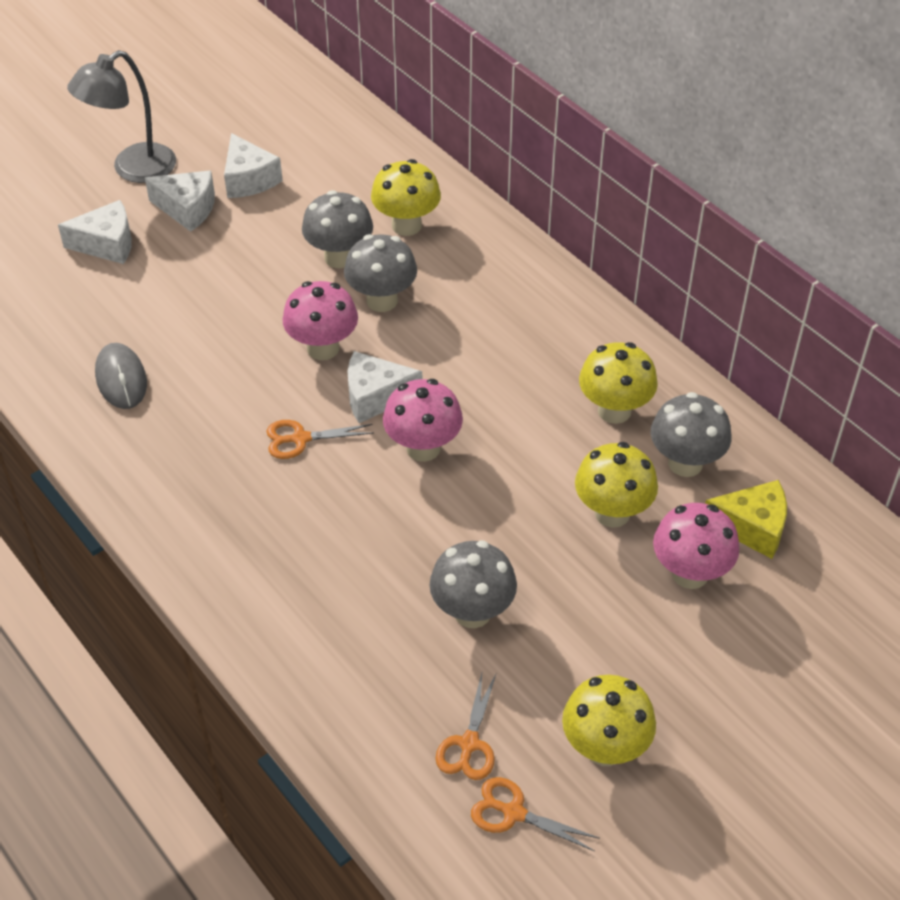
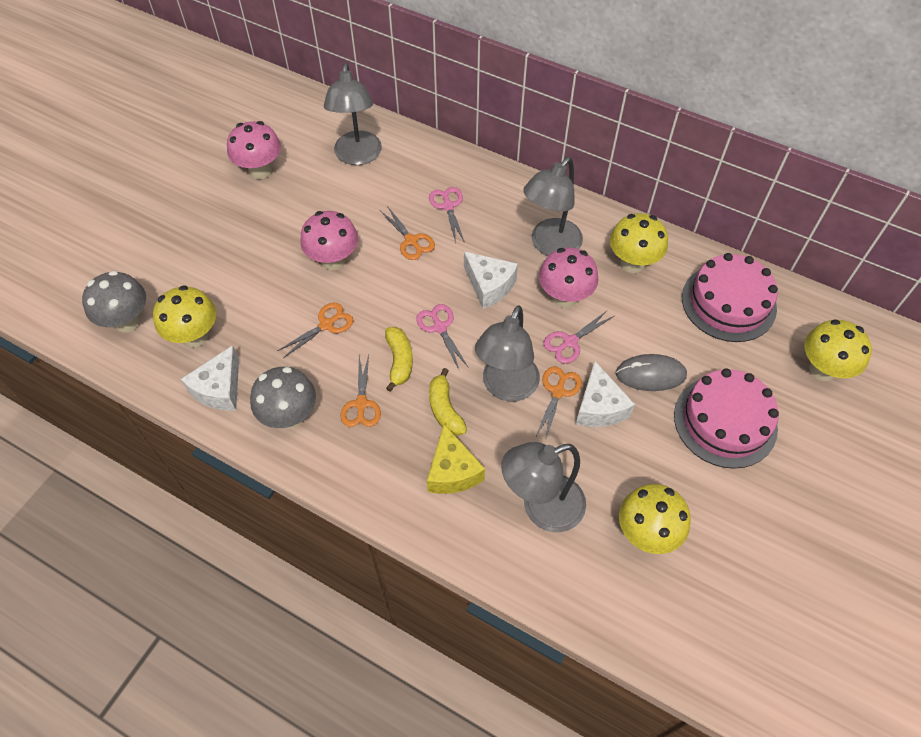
grey lamp: [67,50,176,183] = 1 -> [324,63,382,165] [475,305,540,401] [501,442,586,532] [523,157,583,256] = 4
grey mushroom: [302,190,373,268] [344,234,417,312] [429,541,517,628] [651,392,732,477] = 4 -> [82,271,146,332] [250,367,316,429] = 2
orange scissors: [267,420,374,459] [435,672,497,780] [471,777,600,851] = 3 -> [277,303,353,358] [340,355,381,427] [380,206,435,260] [535,367,582,441] = 4
pink cake: none = 0 -> [674,368,779,469] [682,253,778,342] = 2
pink scissors: none = 0 -> [416,304,469,369] [429,187,465,243] [544,310,614,364] = 3
white cheese: [58,200,132,264] [145,171,215,232] [224,133,283,198] [348,351,422,423] = 4 -> [181,345,239,411] [464,251,518,309] [576,361,635,427] = 3
yellow banana: none = 0 -> [385,327,413,392] [429,368,467,436] = 2

